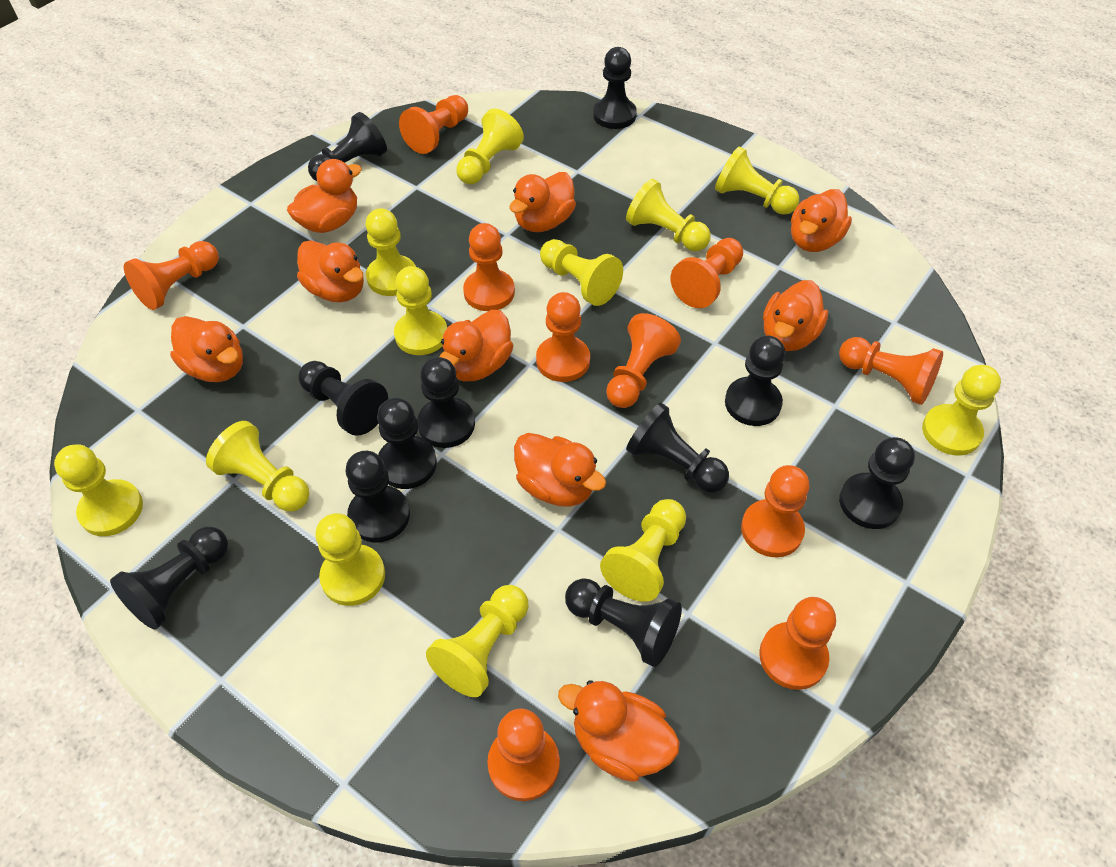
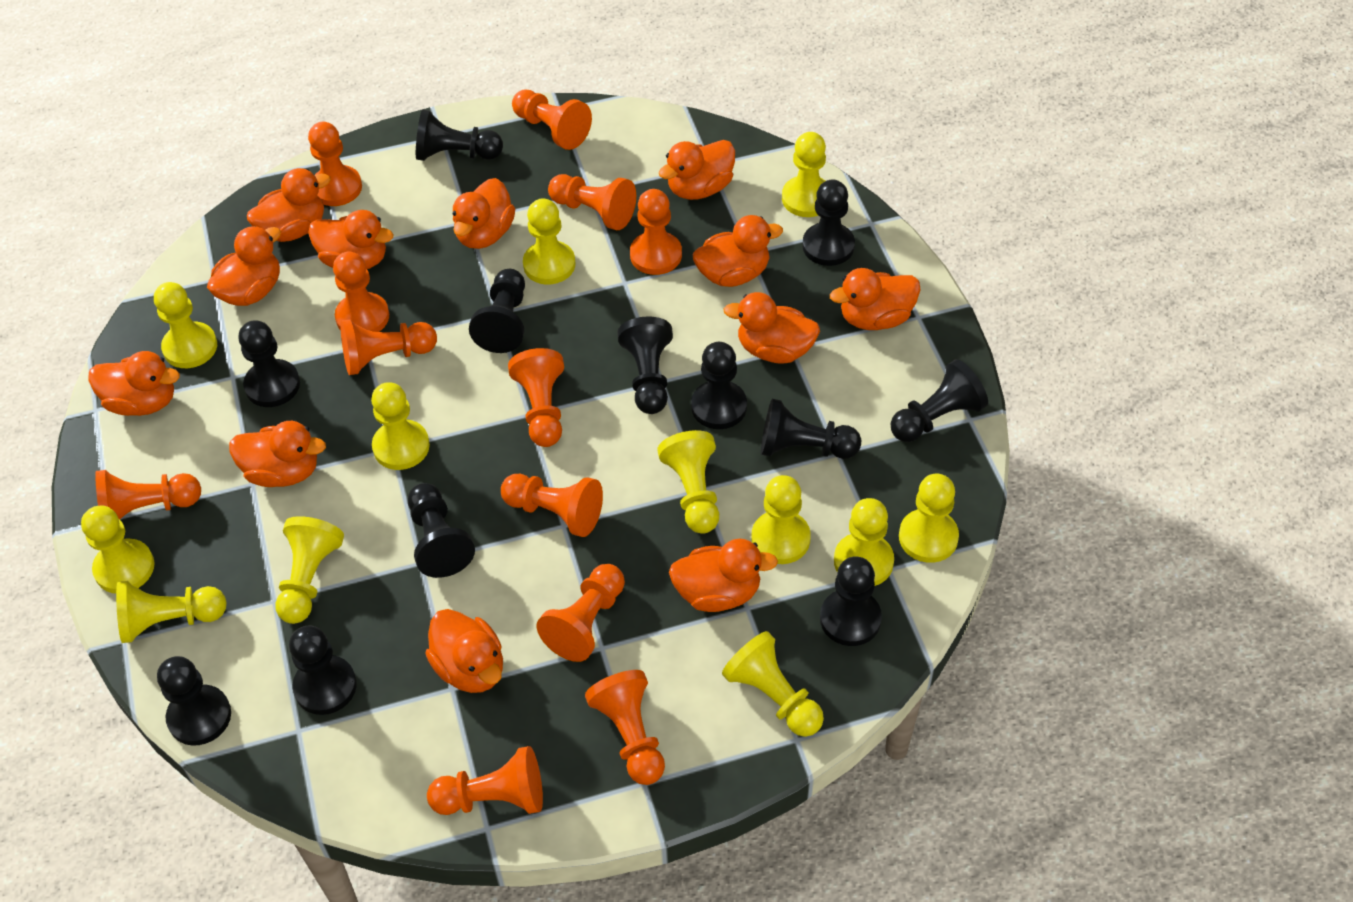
black pawn: [110,527,228,630] [298,361,388,436] [308,112,387,181] [345,451,410,543] [377,398,437,489] [417,357,475,448] [565,578,682,667] [593,47,637,129] [626,402,729,493] [725,336,785,426] [839,437,915,529] = 11 -> [157,656,231,745] [239,320,300,407] [289,625,357,715] [408,483,475,578] [416,109,503,161] [469,269,525,353] [617,316,673,414] [691,342,747,429] [761,399,861,459] [802,180,855,266] [820,556,882,646] [891,359,988,442] = 12
orange duck: [170,316,243,382] [287,159,362,233] [297,240,364,302] [440,310,513,381] [509,172,576,232] [514,433,606,507] [558,680,680,782] [763,280,828,351] [791,189,852,252] = 9 -> [88,351,180,416] [207,226,281,306] [229,421,326,487] [247,168,331,242] [308,210,394,269] [425,609,503,693] [453,178,515,249] [658,140,735,200] [669,539,778,612] [693,215,783,287] [723,292,820,364] [830,268,920,330] = 12
orange pawn: [124,241,219,310] [399,95,468,154] [463,223,515,311] [487,709,560,801] [536,292,590,382] [606,313,681,408] [671,238,743,308] [741,465,809,557] [759,597,836,690] [839,337,943,405] = 10 -> [95,470,201,519] [308,122,362,206] [333,252,389,332] [340,320,437,375] [427,746,543,815] [501,474,603,537] [508,348,564,447] [512,89,592,150] [537,564,625,662] [548,174,636,230] [585,670,665,785] [630,189,682,275] = 12

